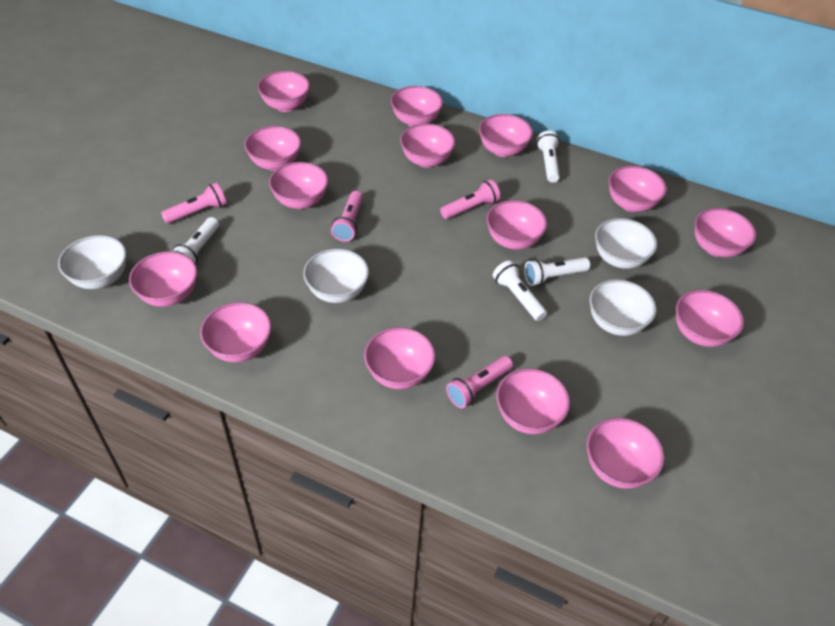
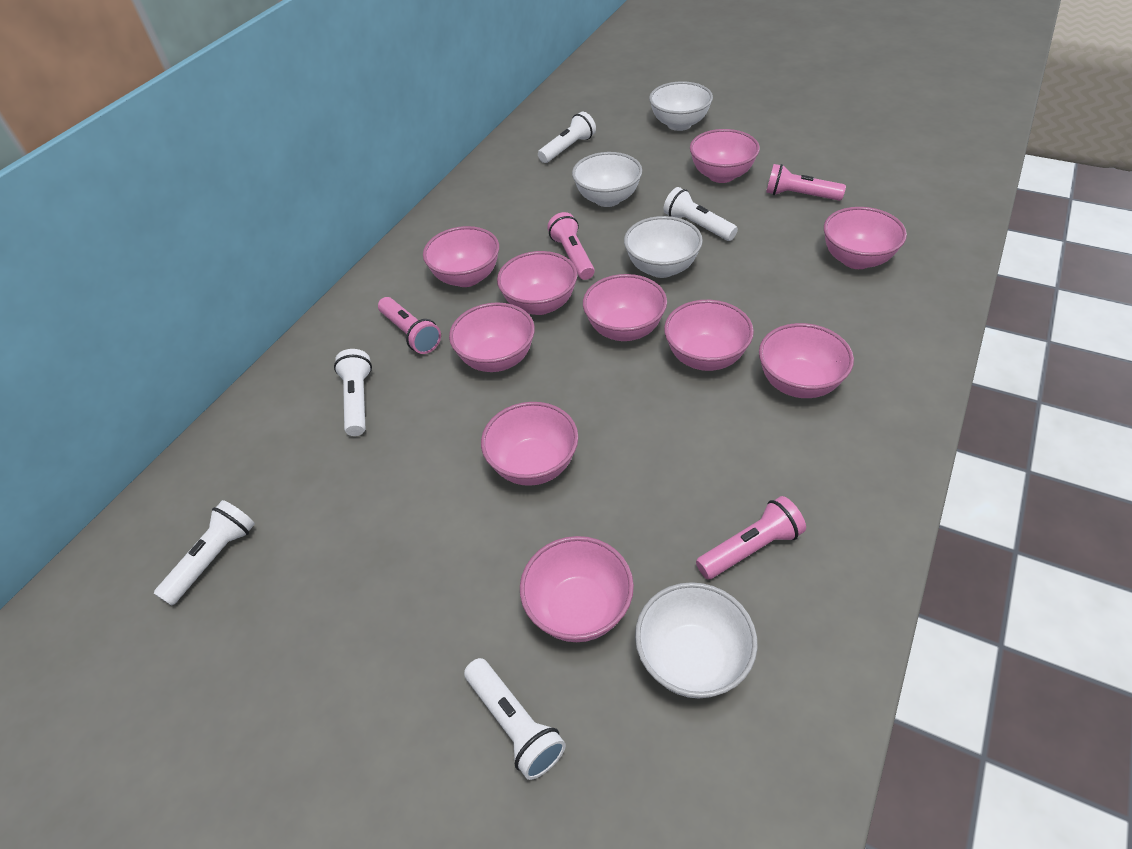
pink bowl: [129,251,197,307] [200,302,271,362] [244,126,301,171] [258,71,310,112] [269,162,328,209] [364,327,435,389] [391,86,443,126] [400,124,455,168] [479,114,533,157] [486,200,547,250] [496,368,570,434] [587,418,664,489] [609,166,667,212] [676,290,744,347] [694,208,756,257] = 15 -> [423,226,499,287] [449,303,535,372] [481,402,578,486] [497,251,577,315] [520,536,634,642] [583,274,667,341] [664,300,754,371] [690,129,760,183] [759,323,854,398] [824,207,907,269] = 10
white flashlight: [171,217,219,265] [493,260,547,321] [524,257,590,286] [536,131,560,183] = 4 -> [154,500,255,605] [334,349,372,436] [464,658,566,780] [538,112,596,163] [664,187,738,241] = 5

